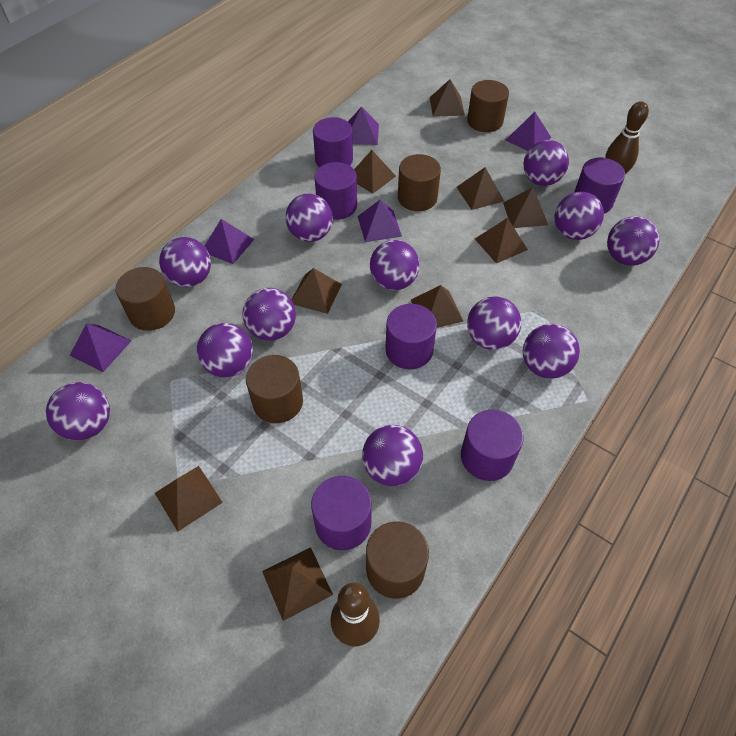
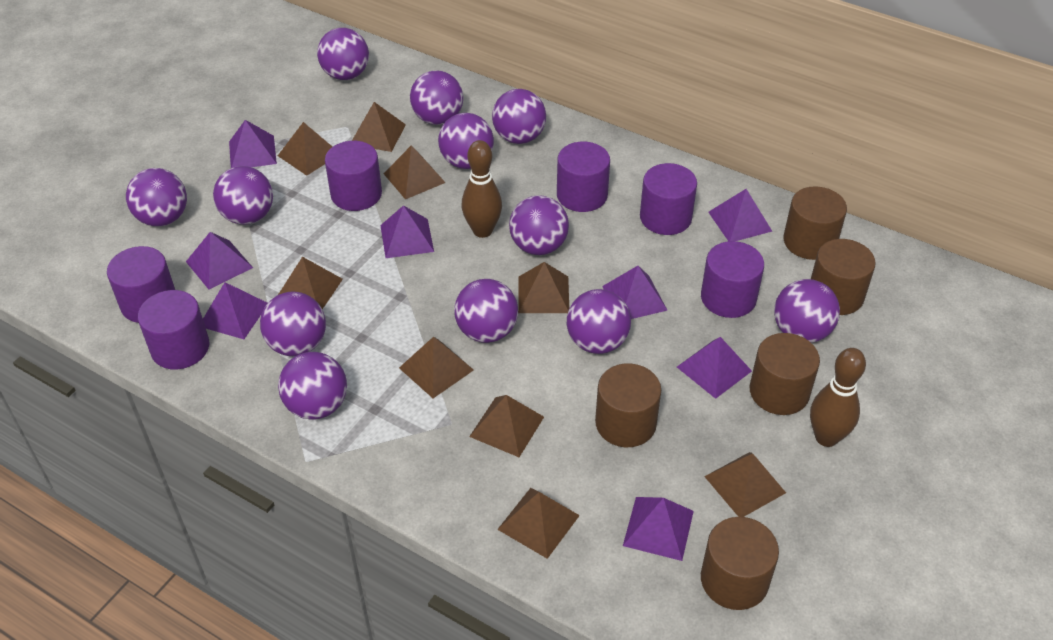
purple pyramid: [69,324,131,372] [205,219,254,264] [348,107,379,145] [358,200,402,242] [506,112,551,151] = 5 -> [186,232,253,289] [203,282,268,339] [229,120,277,168] [380,205,434,258] [602,266,668,319] [623,497,694,561] [677,337,752,399] [708,189,772,241] = 8

